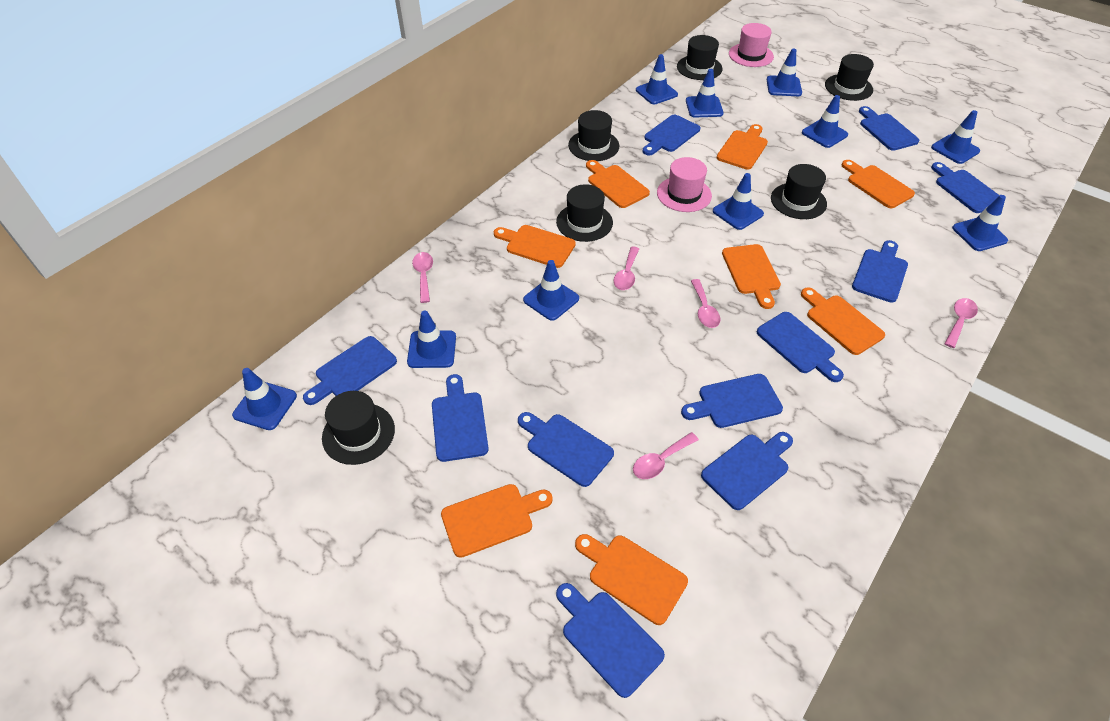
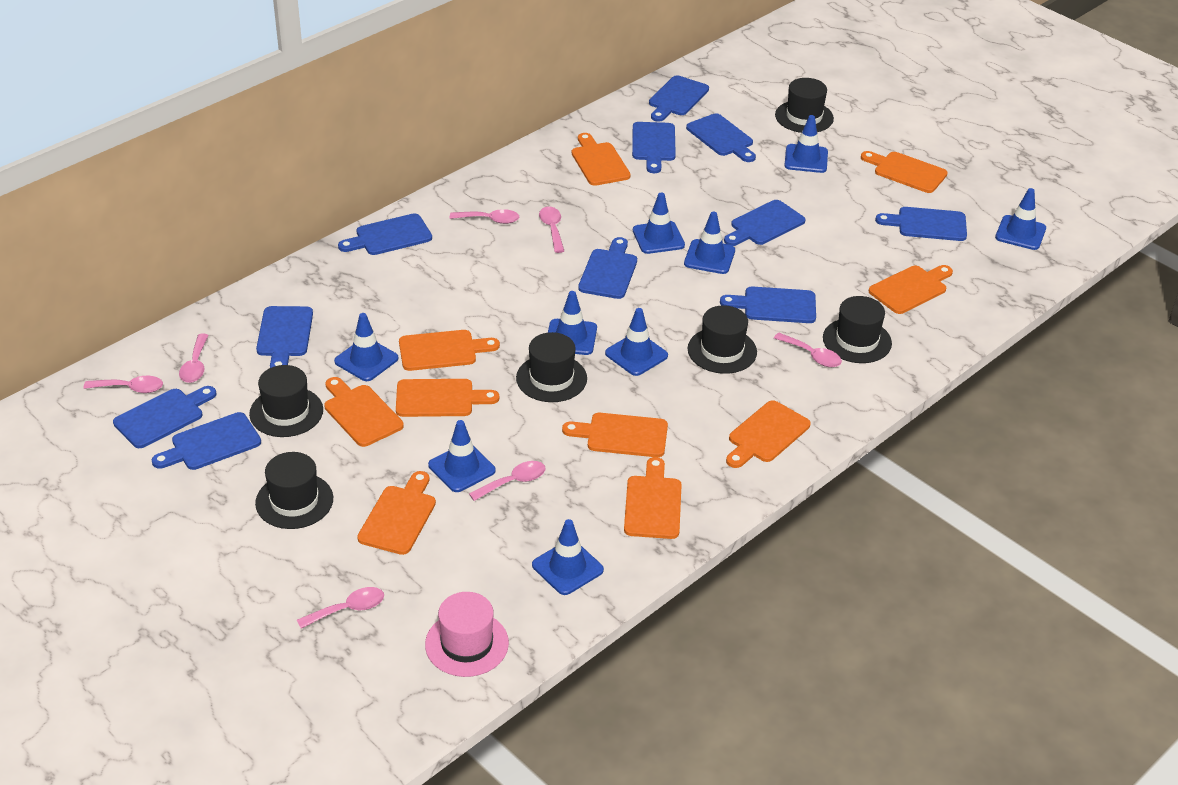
blue traffic cone: [232,368,297,430] [407,311,456,368] [523,260,579,321] [636,54,678,104] [686,69,724,117] [713,173,764,230] [767,48,802,96] [802,95,848,148] [931,110,980,164] [952,195,1008,251] = 10 -> [334,313,398,381] [428,420,496,492] [532,519,604,595] [548,291,597,355] [605,308,668,376] [633,193,685,254] [684,212,735,274] [784,115,828,173] [995,188,1046,250] = 9
orange cutting board: [441,484,553,558] [494,225,576,268] [575,534,688,625] [586,160,650,208] [717,124,768,170] [722,244,781,309] [801,288,885,355] [841,160,915,208] = 8 -> [324,377,404,447] [357,471,436,555] [396,379,499,417] [399,330,500,371] [562,413,668,457] [572,133,631,186] [624,457,682,539] [726,400,811,468] [861,151,948,193] [869,265,953,314] = 10
pink hat: [657,157,712,212] [729,23,774,67] = 2 -> [425,592,509,677] = 1
pink spoon: [412,252,433,303] [614,247,639,290] [633,432,699,479] [691,279,721,328] [944,298,978,348] = 5 -> [84,376,163,393] [179,334,209,383] [297,587,384,629] [450,209,519,224] [469,461,546,501] [539,207,564,253] [774,333,842,367] = 7

